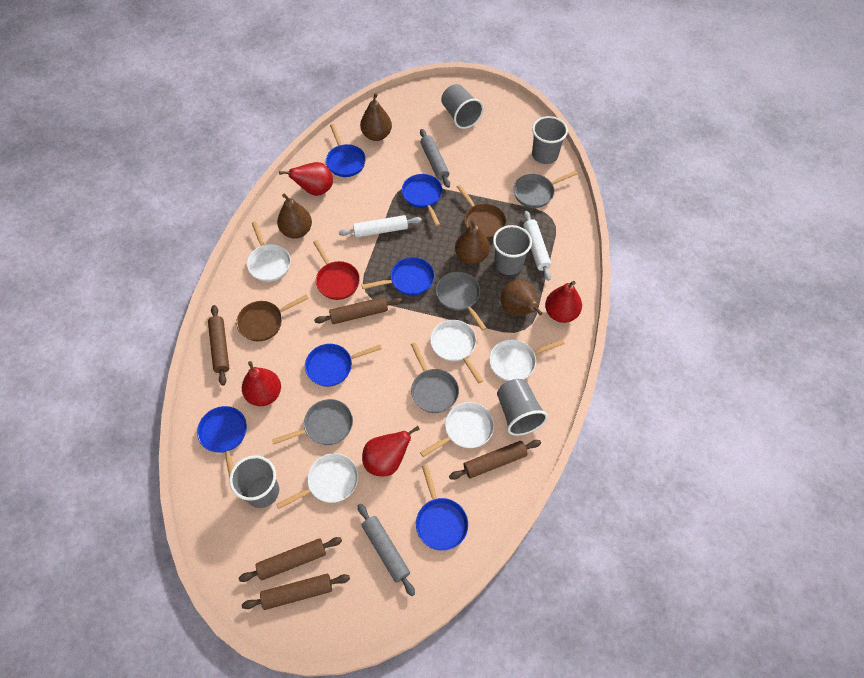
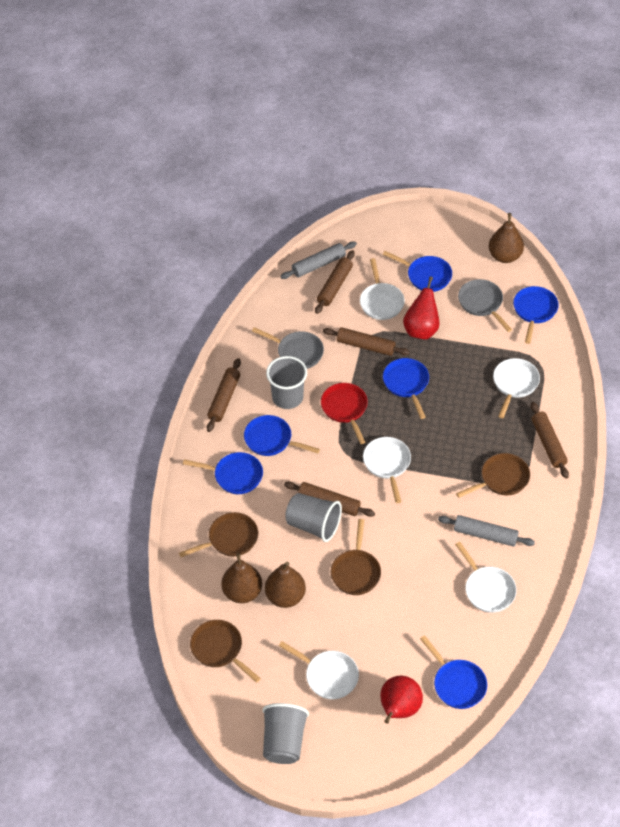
brown pan: [236,294,309,341] [457,185,506,239] = 2 -> [179,512,258,557] [190,620,261,683] [331,519,381,595] [456,453,530,498] = 4
brown pear: [277,193,312,239] [360,93,392,141] [455,220,490,264] [501,280,543,316] = 4 -> [221,553,262,603] [265,561,306,608] [489,213,524,263] = 3
grey cup: [229,456,279,508] [441,84,484,129] [493,225,532,275] [497,379,548,436] [532,116,568,164] = 5 -> [262,703,309,764] [266,356,307,409] [285,493,342,542] = 3
grey pan: [272,399,353,445] [411,342,459,413] [436,272,487,331] [513,171,577,208] = 4 -> [252,327,324,369] [458,279,512,332] = 2
red pear: [242,361,281,406] [279,162,333,196] [362,426,420,476] [545,281,582,323] = 4 -> [380,676,423,724] [403,277,440,340] = 2
white rolling pin: [339,215,422,238] [523,211,551,281] = 2 -> none = 0

